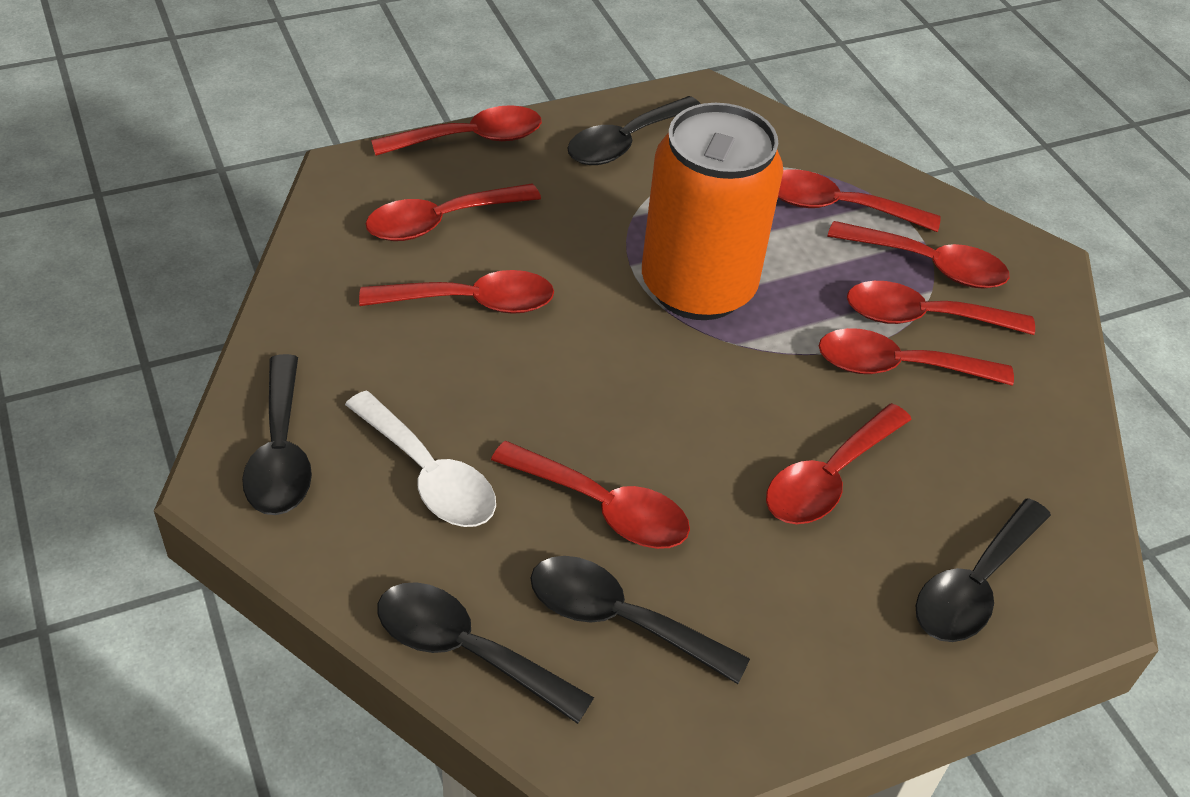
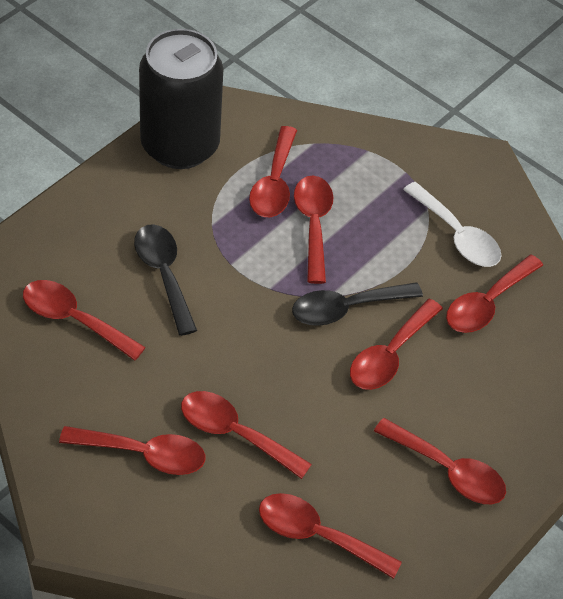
black can: none = 0 -> [139,29,223,169] = 1
black spoon: [242,354,312,515] [378,582,594,724] [531,556,750,684] [567,96,701,165] [916,498,1051,642] = 5 -> [134,224,197,336] [292,282,423,326] = 2
orange can: [642,103,783,320] = 1 -> none = 0

